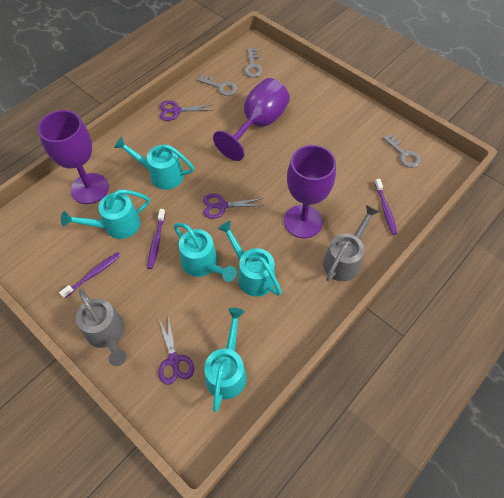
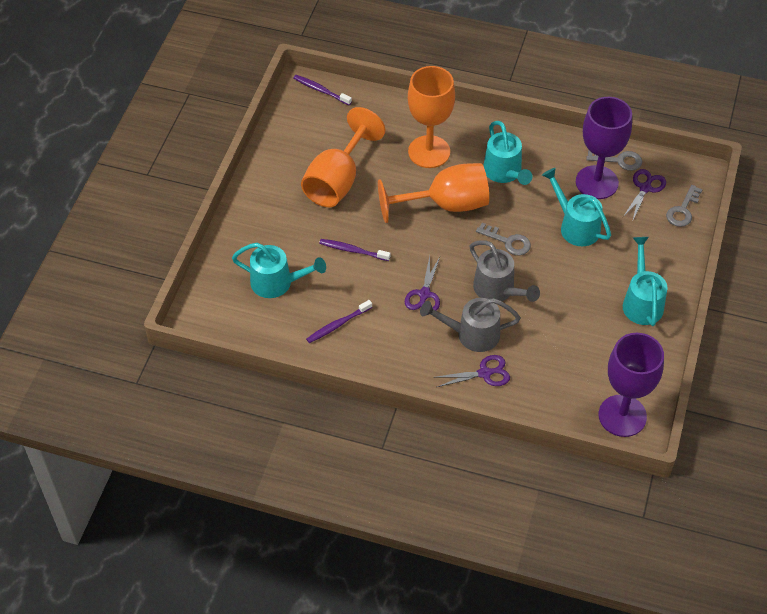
orange goblet: none = 0 -> [301,107,385,207] [378,163,489,223] [408,66,455,168] = 3
purple goblet: [38,110,109,204] [213,78,290,161] [284,145,336,238] = 3 -> [576,97,632,199] [599,333,664,437] = 2
turquoise watering can: [61,190,150,239] [114,137,194,190] [174,223,237,282] [204,308,247,412] [218,221,282,297] = 5 -> [232,243,326,298] [483,121,532,185] [542,168,611,246] [623,237,668,326] = 4

